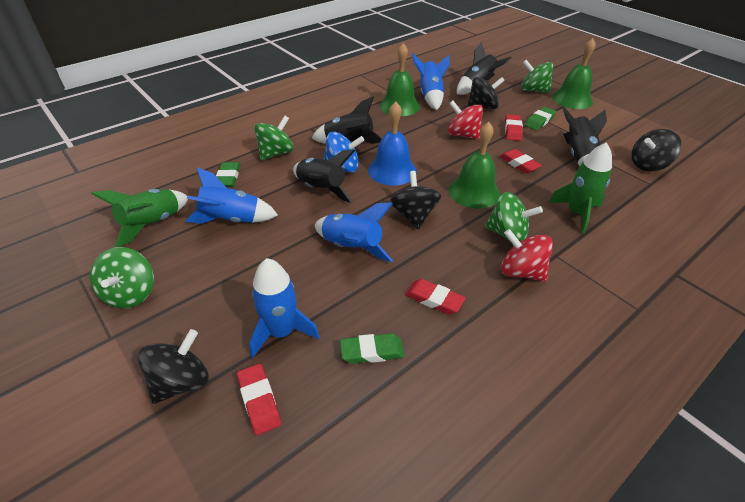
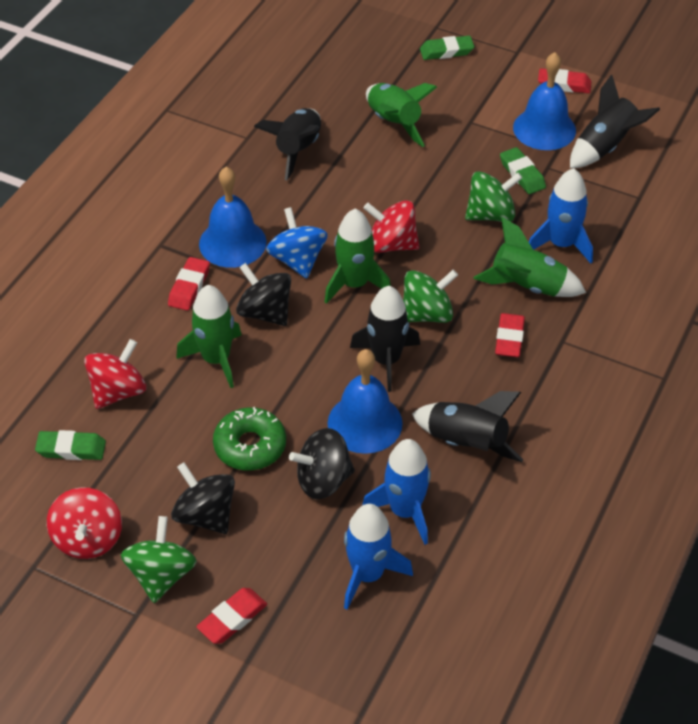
black spinning top: [137,329,209,404] [390,171,441,229] [467,77,505,109] [631,129,682,171] = 4 -> [171,462,235,534] [236,263,291,326] [289,428,355,499] = 3
blue bell: [368,102,417,186] = 1 -> [199,167,267,268] [328,349,403,454] [513,52,576,150] = 3
blue rocket: [185,168,278,224] [249,258,319,358] [315,203,393,262] [412,53,450,110] = 4 -> [344,504,413,609] [362,439,431,545] [529,168,593,263] = 3
green bell: [379,43,420,116] [449,122,500,209] [552,38,596,109] = 3 -> none = 0
green donut: none = 0 -> [213,407,286,471] = 1
green rocket: [91,189,188,247] [548,142,612,234] = 2 -> [176,285,241,388] [325,209,391,304] [366,83,437,147] [473,217,586,297] = 4
green spinning top: [90,247,154,308] [254,116,294,160] [485,192,543,241] [521,60,553,93] = 4 -> [121,516,197,603] [403,270,458,323] [465,171,522,222] = 3
red spinning top: [448,100,483,140] [501,229,553,282] = 2 -> [47,487,122,559] [84,339,146,409] [364,200,420,253] = 3

